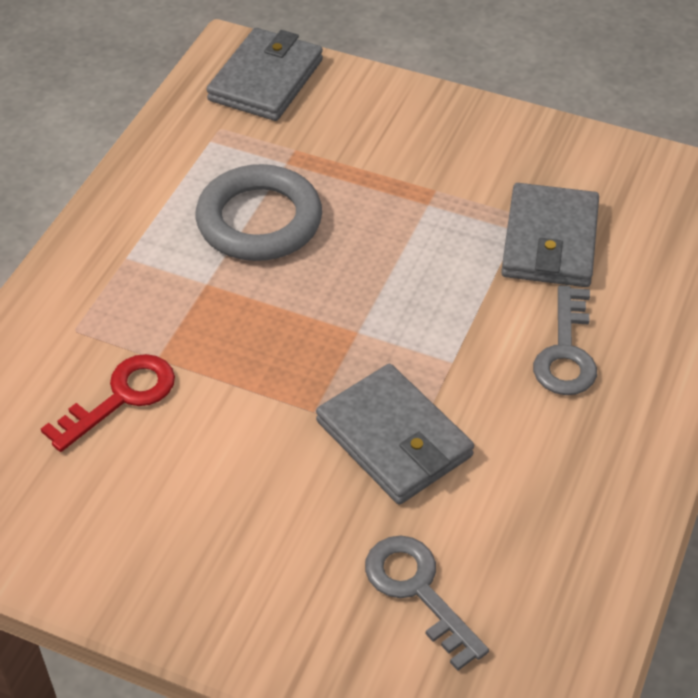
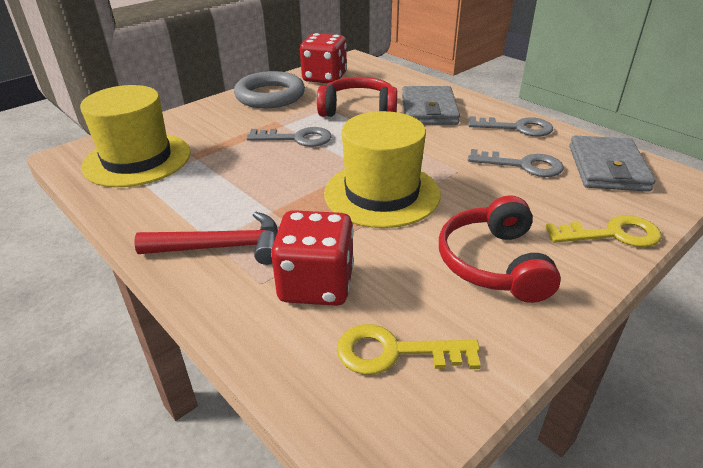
grey key: [365,536,489,671] [533,285,597,395] = 2 -> [246,127,332,147] [468,116,553,137] [468,149,564,177] = 3
grey wallet: [206,28,323,121] [316,364,474,504] [501,183,599,287] = 3 -> [402,86,460,125] [569,135,655,192] = 2
red dice: none = 0 -> [271,210,354,306] [300,33,347,83] = 2
red hammer: none = 0 -> [134,211,278,265] = 1
red headphones: none = 0 -> [317,77,397,117] [439,195,561,303] = 2
red key: [41,354,175,452] = 1 -> none = 0
yellow hat: none = 0 -> [80,85,190,187] [324,111,441,228] = 2
yellow key: none = 0 -> [337,324,481,375] [545,215,661,247] = 2

